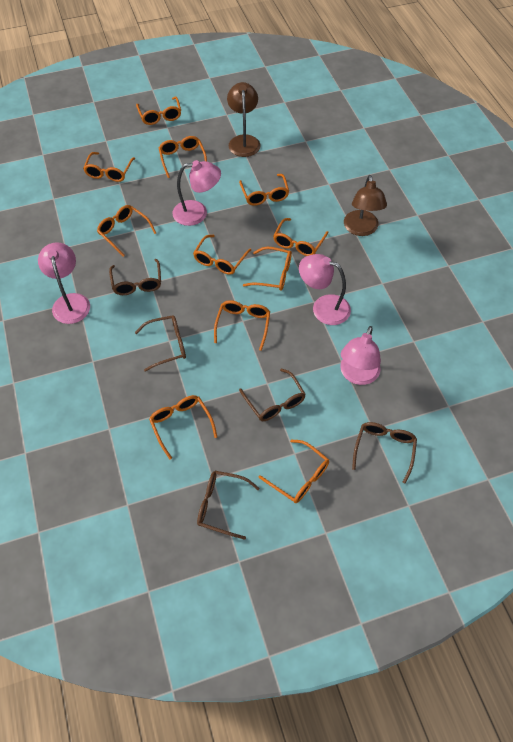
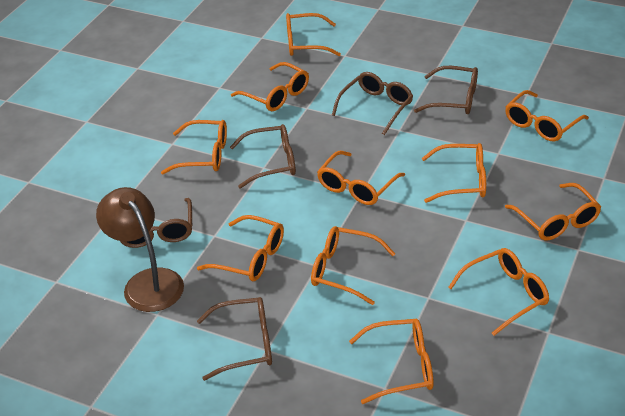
brown lamp: [227,82,261,157] [344,175,387,236] = 2 -> [96,187,184,312] = 1
pink lamp: [38,242,90,324] [172,160,221,226] [299,254,351,325] [340,326,381,385] = 4 -> none = 0

